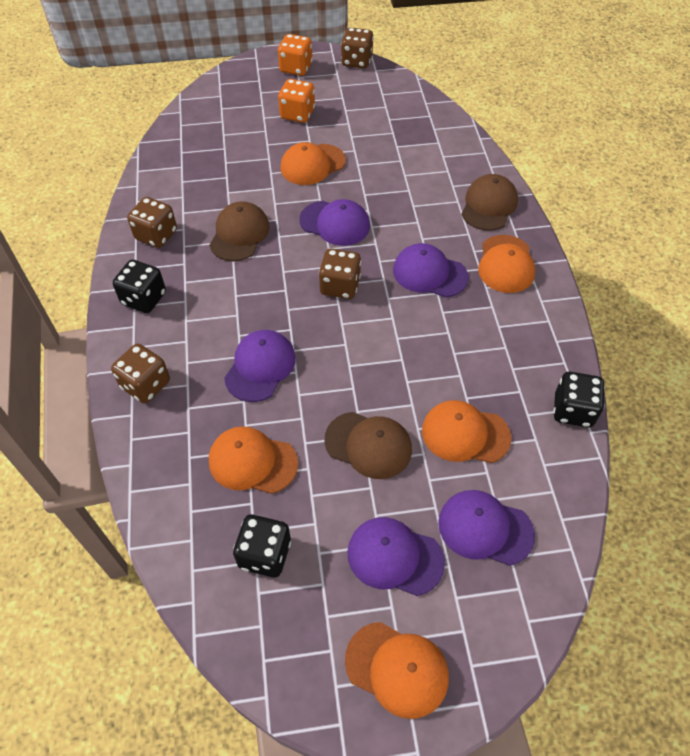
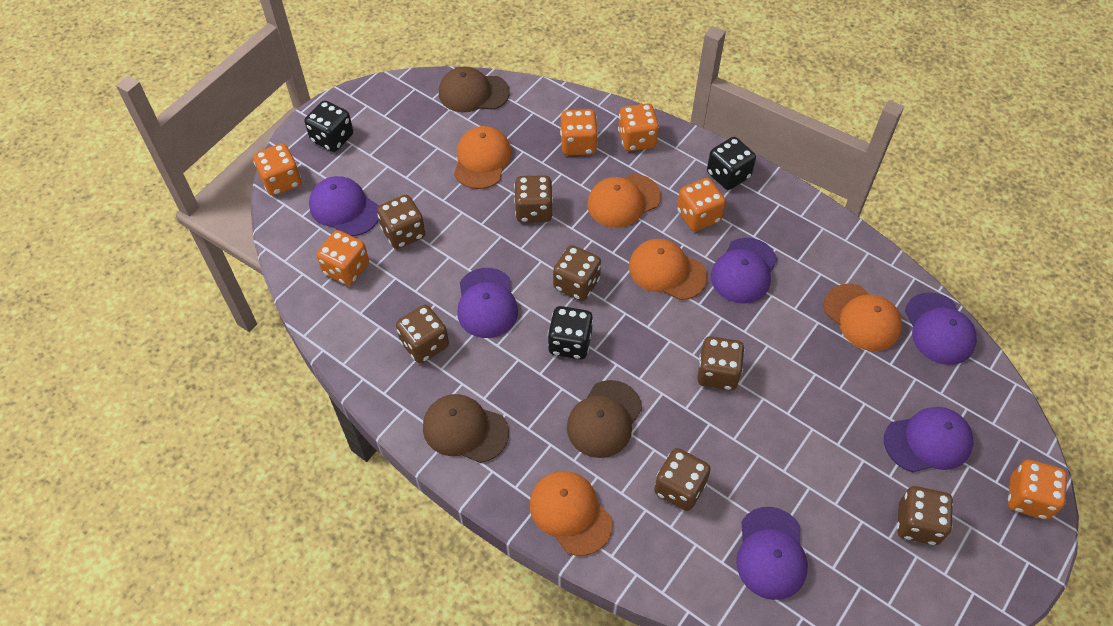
brown dice: [111,344,170,403] [127,197,177,248] [319,249,361,299] [341,27,374,68] = 4 -> [377,195,425,249] [396,305,449,363] [514,175,553,223] [553,245,601,301] [654,448,711,511] [697,336,745,390] [897,486,953,545] = 7
orange dice: [278,34,313,76] [278,79,315,123] = 2 -> [253,143,302,196] [316,230,369,286] [560,109,598,155] [618,104,659,151] [677,178,726,231] [1008,460,1067,519] = 6
purple cap: [224,330,296,402] [299,199,370,246] [347,517,445,596] [393,243,469,297] [438,490,535,566] = 5 -> [309,176,379,236] [457,268,518,338] [711,238,777,304] [736,507,808,600] [884,407,973,472] [905,292,977,365] = 6

